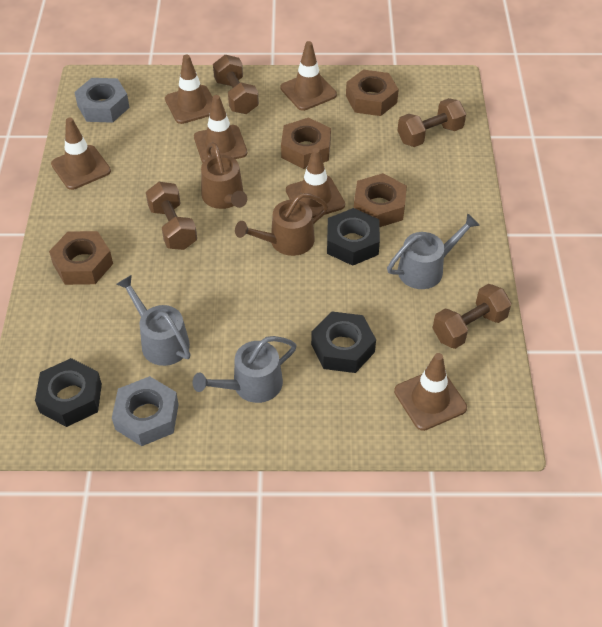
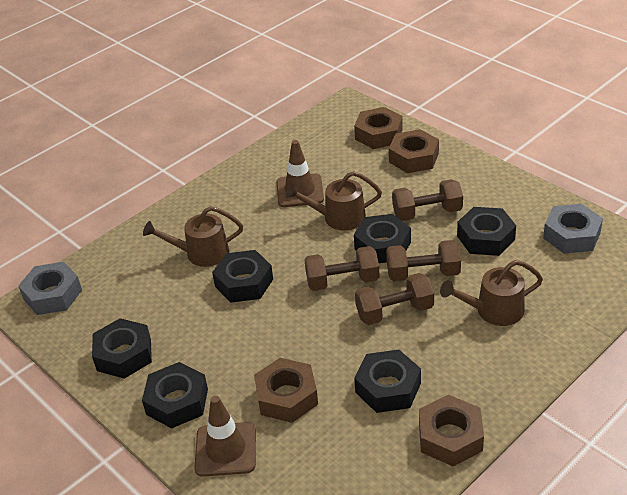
black nut: [35,358,102,427] [311,311,376,373] [327,208,380,266] = 3 -> [92,318,152,379] [142,362,208,428] [212,250,273,303] [354,214,411,263] [354,350,421,413] [457,207,516,256] = 6
brown traffic cone: [51,118,111,190] [165,55,213,124] [194,95,247,163] [280,41,337,111] [286,148,345,218] [394,353,467,431] = 6 -> [194,396,256,477] [277,140,324,207] = 2
brown watering can: [201,142,247,209] [235,193,328,256] = 2 -> [143,206,243,267] [286,171,382,231] [440,260,543,326] = 3
grey watering can: [116,275,191,366] [193,336,297,403] [387,214,480,289] = 3 -> none = 0

